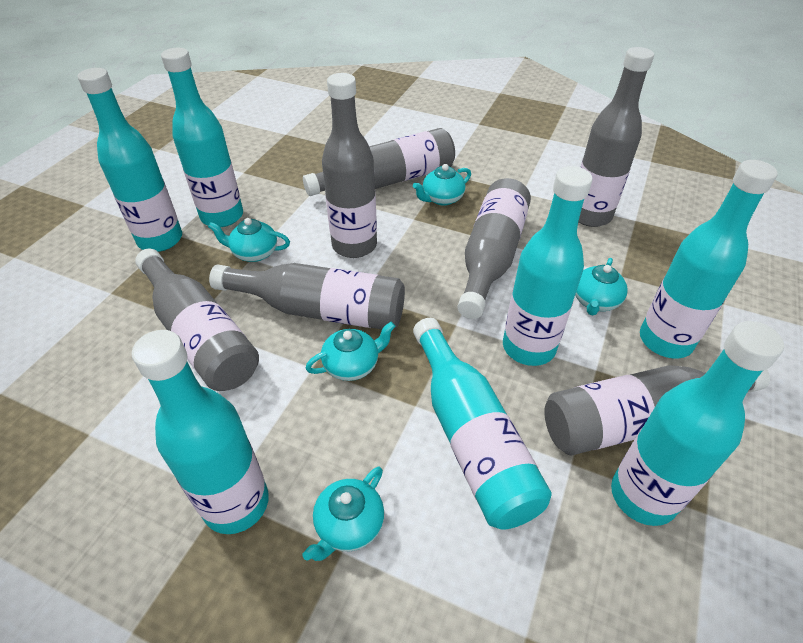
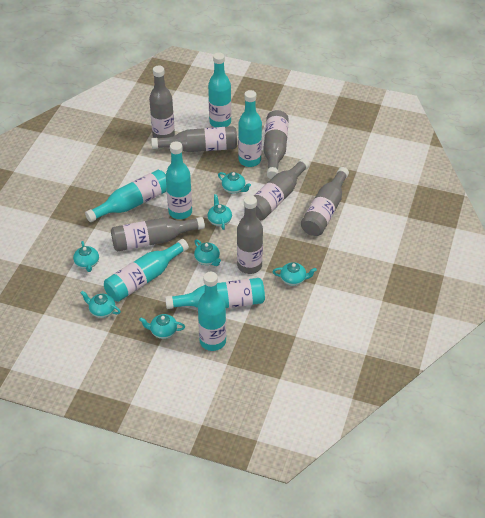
turquoise teapot: [208,218,290,262] [303,467,384,561] [305,322,395,381] [413,164,471,205] [575,258,628,316] = 5 -> [73,241,99,272] [81,291,121,318] [139,314,185,339] [194,239,221,266] [207,194,232,230] [218,172,251,194] [273,262,317,286] = 7

